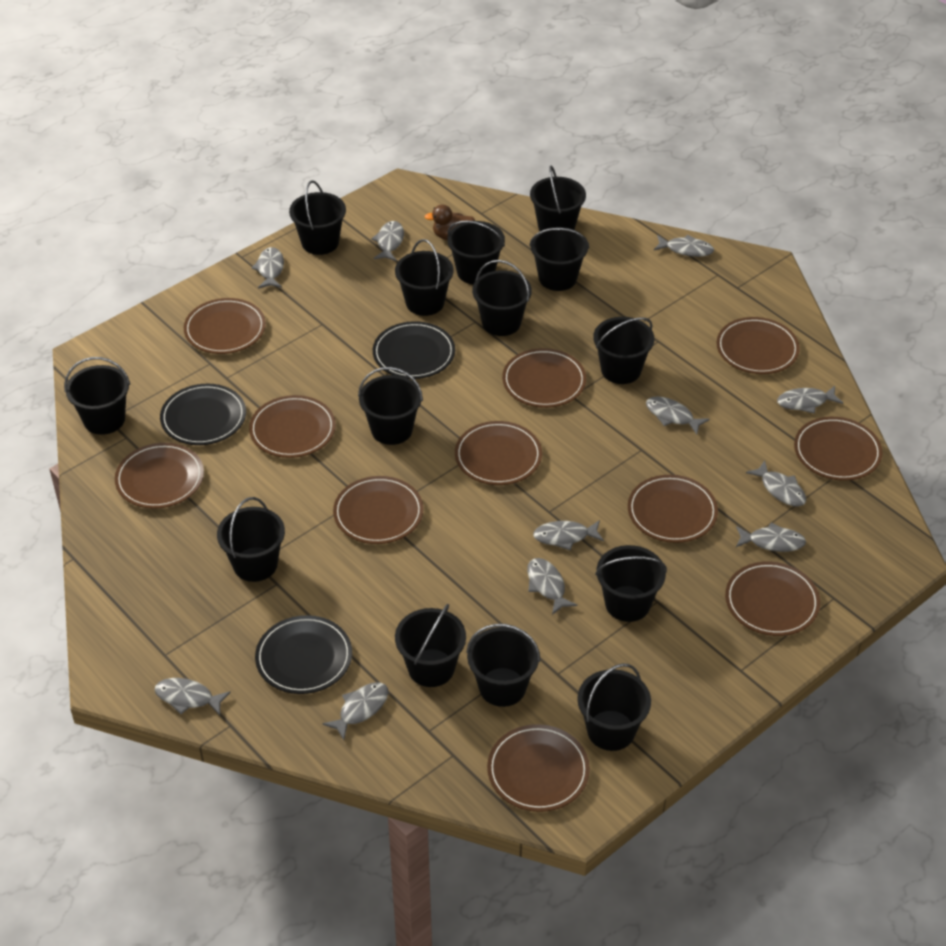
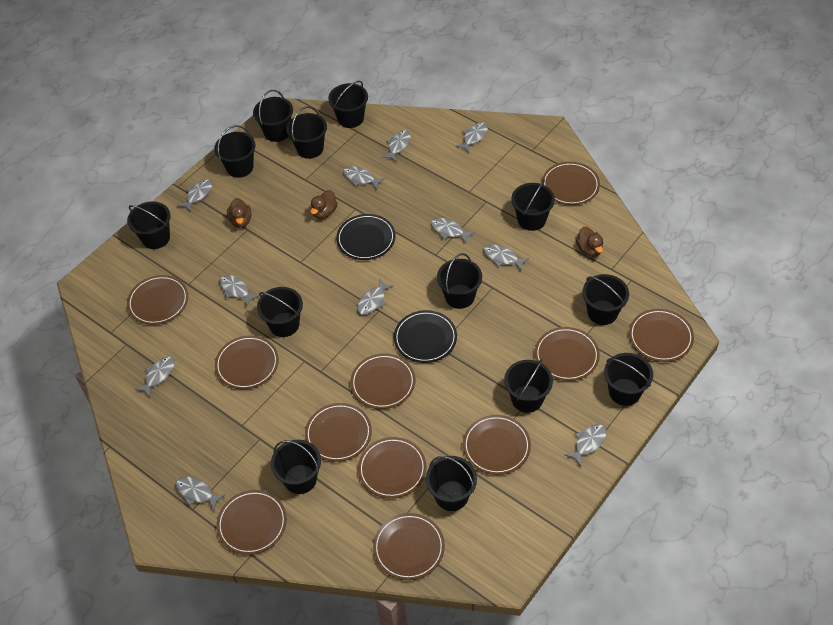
black bucket: [64,357,130,435] [217,497,285,582] [289,181,346,255] [358,367,423,445] [395,239,454,316] [395,604,466,687] [447,221,505,285] [466,624,540,707] [472,260,532,336] [529,227,589,291] [530,166,586,231] [577,663,651,751] [593,317,654,384] [595,545,667,622] = 14 -> [127,201,170,249] [214,125,256,178] [253,90,293,142] [257,287,303,337] [271,440,321,494] [286,106,327,159] [328,81,368,128] [426,456,477,511] [437,253,482,309] [504,359,553,413] [511,179,555,231] [583,274,629,325] [604,353,653,406] = 13
black plate: [160,384,246,445] [255,615,352,694] [373,321,455,379] = 3 -> [336,214,396,260] [394,310,457,363] = 2
brown duck: [425,205,475,240] = 1 -> [227,198,251,228] [311,190,337,219] [576,227,603,257] = 3

